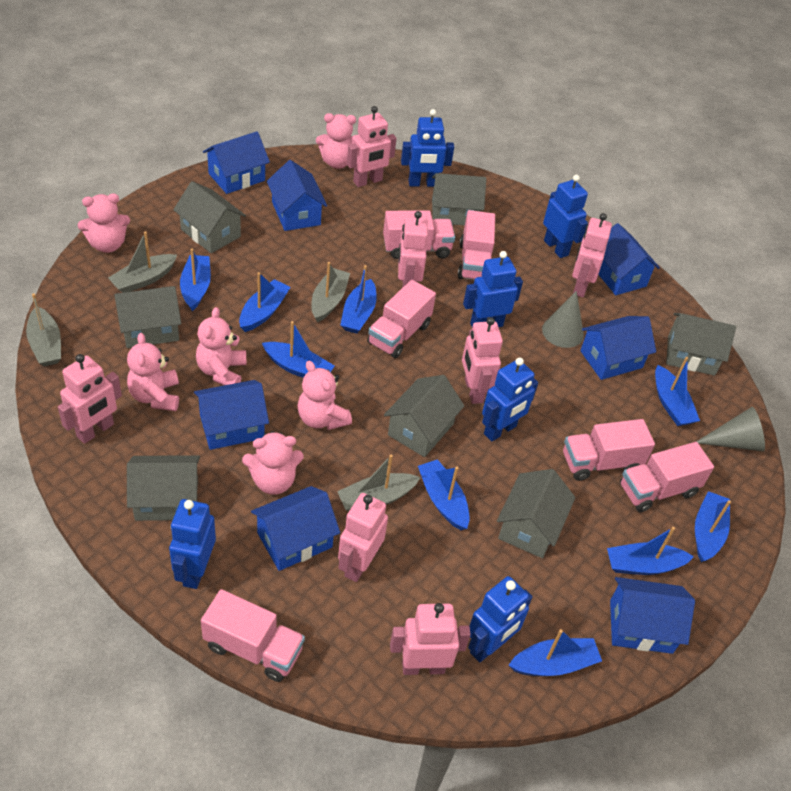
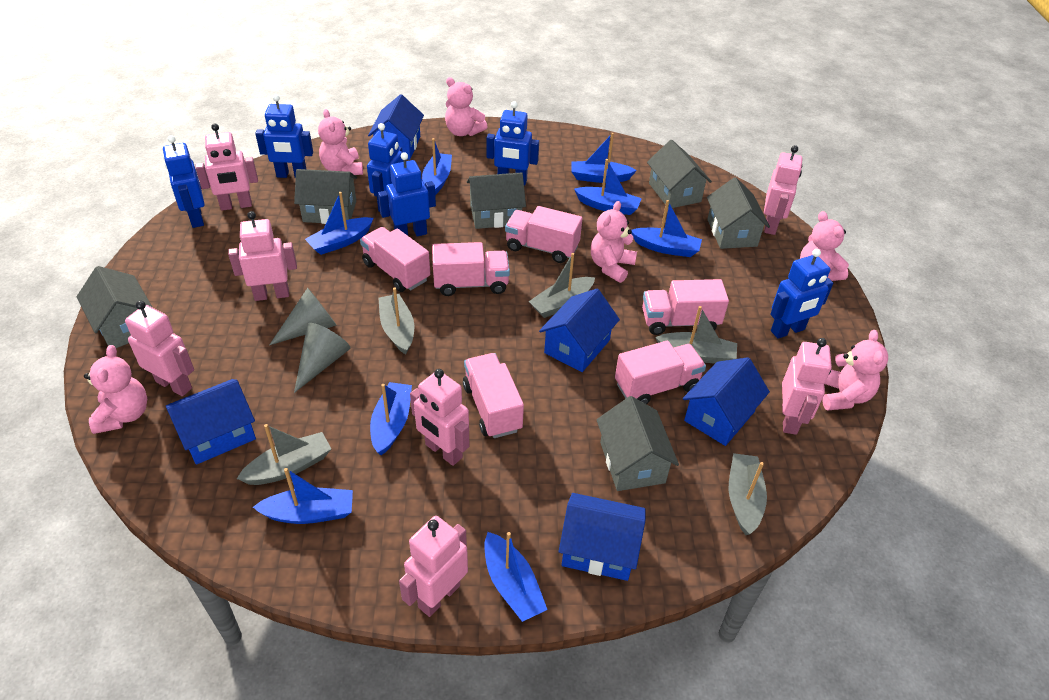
blue boat: [180,249,211,311] [239,272,291,332] [262,321,335,378] [340,265,377,334] [418,459,470,530] [508,629,602,676] [607,527,694,575] [655,357,700,426] [695,491,731,562] = 9 -> [253,468,353,524] [305,192,373,255] [370,382,412,455] [422,138,452,195] [484,532,548,622] [571,133,637,183] [574,159,642,215] [631,200,702,257] = 8
blue house: [194,380,269,450] [203,131,270,194] [251,486,340,571] [267,160,327,231] [580,316,656,380] [598,223,660,295] [610,577,695,654] = 7 -> [166,379,256,465] [368,94,424,160] [539,289,620,372] [559,493,646,581] [683,357,770,446] = 5
grey boat: [26,294,61,366] [108,232,177,293] [311,262,350,322] [337,455,420,511] = 4 -> [237,424,331,485] [379,288,414,355] [529,253,595,318] [655,306,737,364] [729,453,767,535] = 5
grey house: [114,286,181,348] [127,455,200,521] [173,181,246,253] [384,375,464,457] [432,173,486,225] [497,469,575,558] [666,313,736,376] = 7 -> [77,266,153,348] [294,169,357,224] [467,172,526,229] [596,396,679,491] [647,140,712,208] [707,177,770,249] = 6

